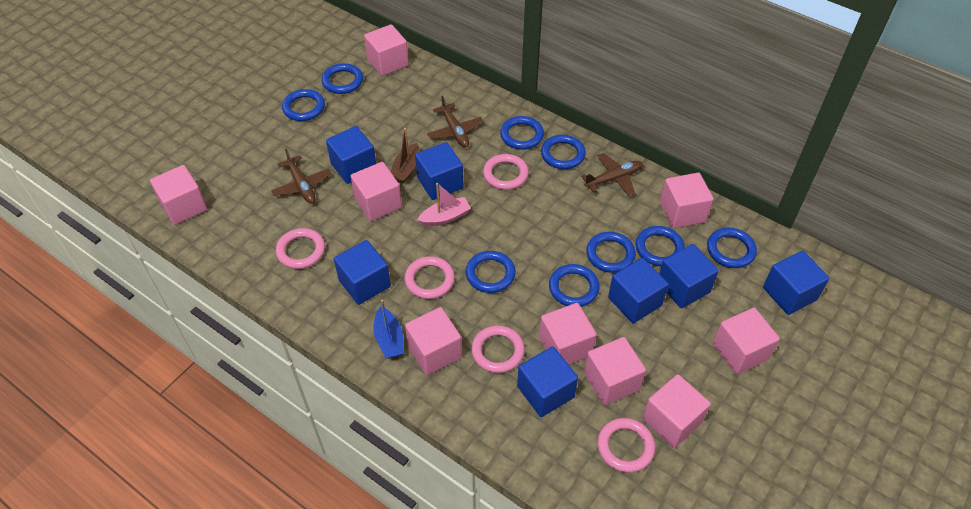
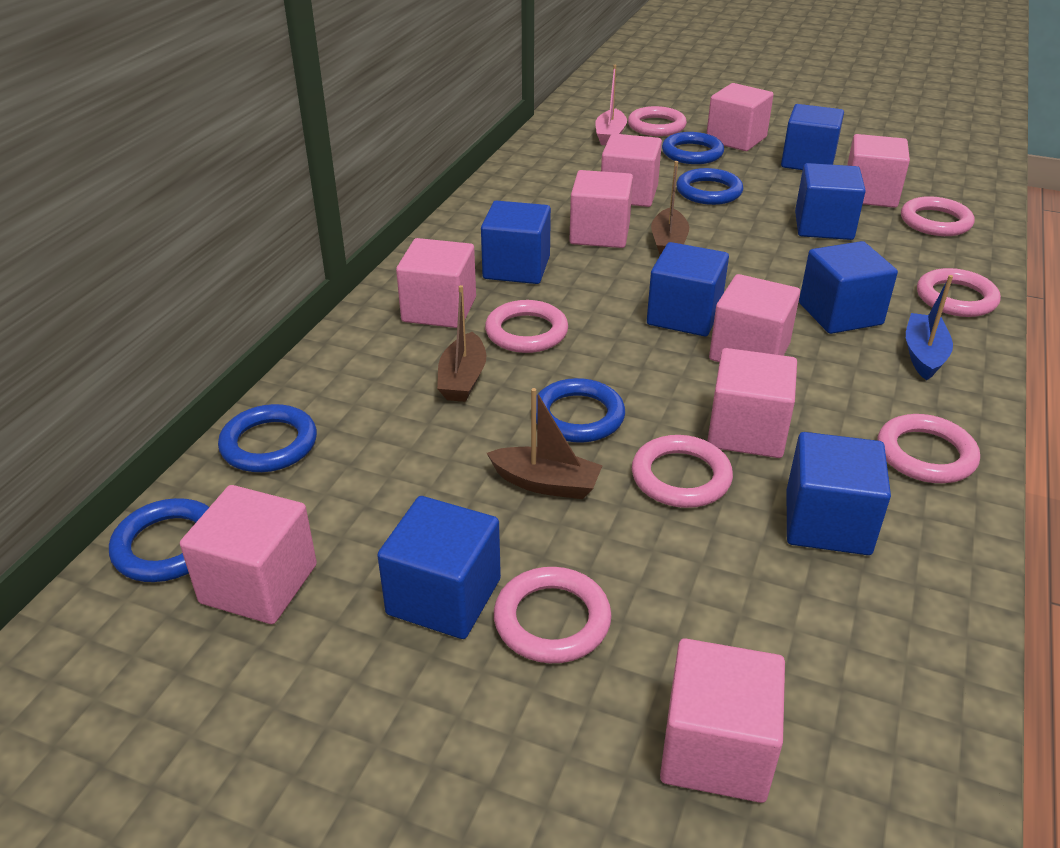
blue ring: [282,89,325,121] [321,63,363,94] [466,251,516,293] [500,116,544,150] [541,135,586,169] [549,264,600,307] [586,232,636,273] [636,226,685,266] [707,227,757,268] = 9 -> [109,498,209,582] [218,404,317,472] [536,378,625,443] [662,132,724,164] [676,168,743,205] = 5
brown boat: [390,128,420,184] = 1 -> [437,285,486,402] [487,388,602,499] [651,161,689,255] = 3
brown plane: [271,149,331,203] [427,96,483,148] [581,153,643,196] = 3 -> none = 0
pink ring: [276,228,325,269] [404,256,455,299] [471,325,525,373] [483,154,529,190] [597,418,655,473] = 5 -> [485,300,568,353] [494,567,612,663] [628,106,687,136] [632,435,733,508] [878,414,980,483] [901,196,974,236] [917,268,1001,317] = 7

